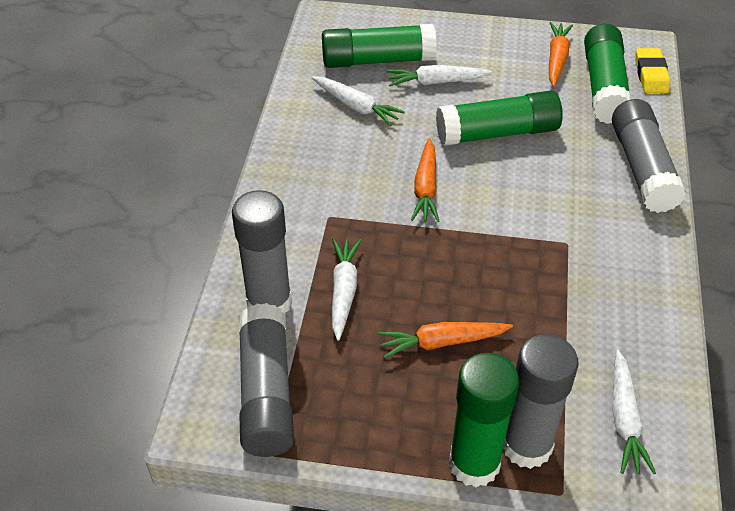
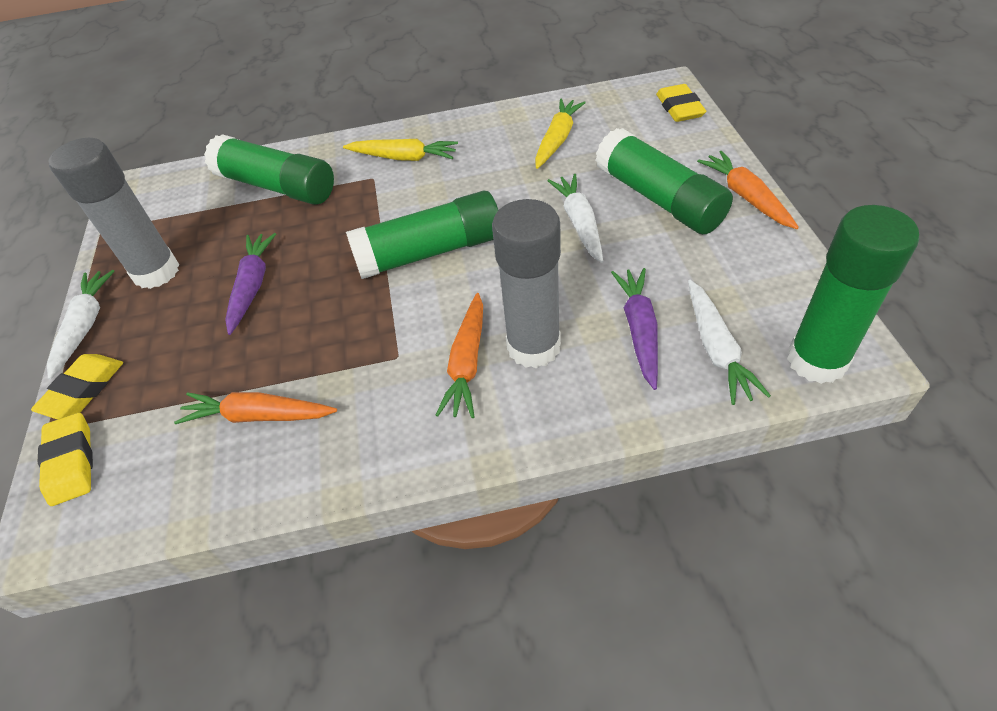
grey glue stick: [232,190,292,313] [239,303,294,457] [503,334,579,469] [612,99,686,213] = 4 -> [48,138,179,289] [492,199,561,368] = 2
purple carrot: none = 0 -> [225,233,276,335] [611,268,658,390] = 2
white carrot: [311,76,405,126] [332,238,361,341] [387,65,493,86] [612,350,656,474] = 4 -> [47,270,115,380] [547,174,603,263] [688,280,771,405] = 3
yellow carrot: none = 0 -> [343,139,458,161] [535,99,586,169] = 2
yellow eraser: [635,48,670,93] = 1 -> [31,354,123,419] [38,413,93,506] [656,84,706,122] = 3

